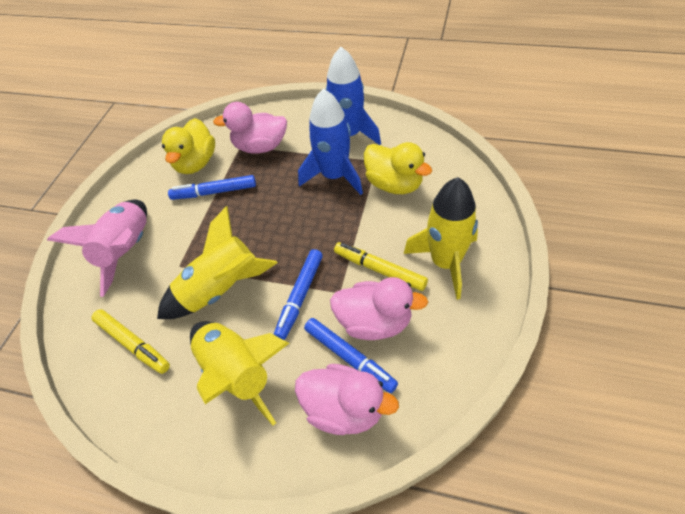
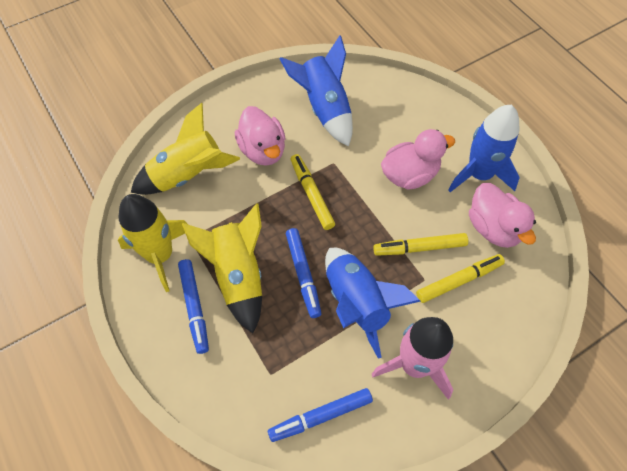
blue rocket: [298,88,363,195] [326,47,381,145] = 2 -> [280,35,353,146] [325,248,421,359] [448,105,520,192] = 3
yellow duck: [162,118,215,174] [364,142,432,194] = 2 -> none = 0
yellow marker: [91,309,170,374] [334,242,428,291] = 2 -> [291,154,335,230] [373,233,468,256] [416,254,505,303] = 3

